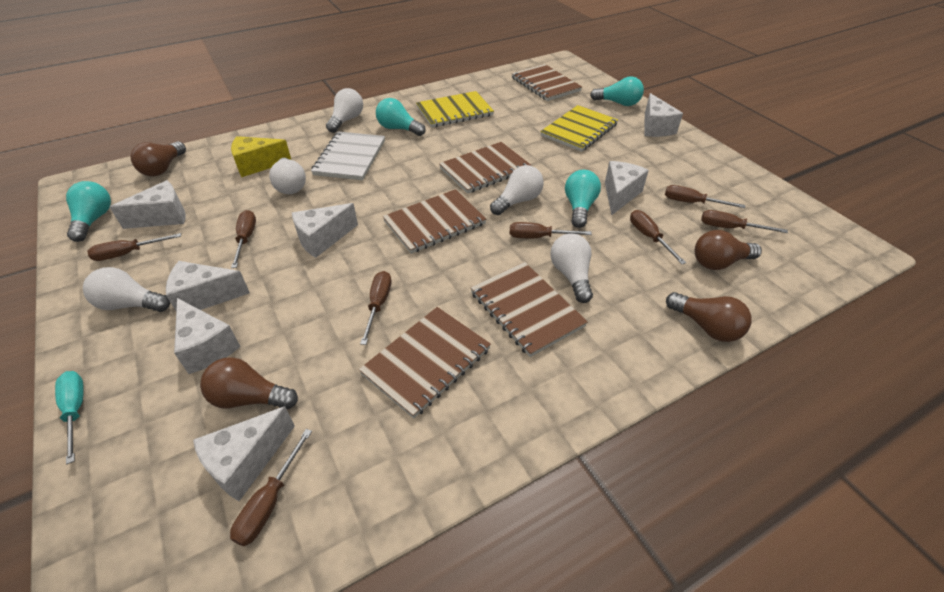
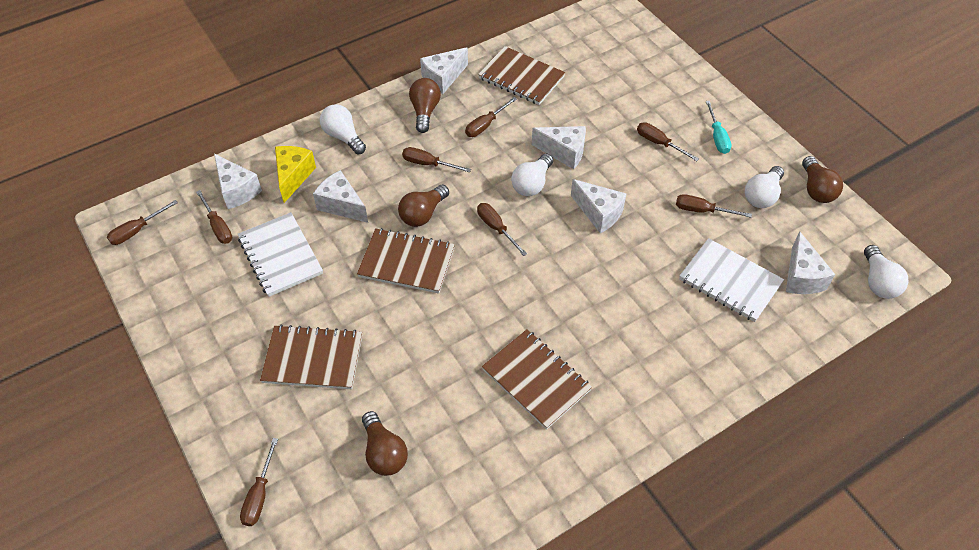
brown notebook: [359,307,491,418] [383,189,486,254] [439,142,532,194] [471,262,588,357] [511,64,582,101] = 5 -> [260,324,362,389] [357,228,455,294] [478,46,565,105] [482,329,592,430] = 4
turquoise light bulb: [66,181,111,242] [376,98,426,136] [565,170,601,228] [590,76,644,106] = 4 -> none = 0
white cheese: [110,180,185,229] [166,261,250,311] [174,298,241,374] [193,406,295,501] [292,203,358,258] [605,161,649,215] [645,93,683,137] = 7 -> [214,153,262,209] [313,170,368,223] [420,47,468,94] [532,126,586,169] [571,179,626,233] [786,231,835,294] = 6
white light bulb: [83,267,170,312] [269,158,306,194] [326,88,363,133] [490,165,544,215] [550,233,593,303] = 5 -> [320,104,366,155] [511,153,553,196] [745,166,784,208] [864,245,908,299] = 4
white notebook: [311,131,385,180] = 1 -> [237,212,323,297] [679,238,784,322] = 2
yellow notebook: [416,91,494,128] [540,105,618,152] = 2 -> none = 0

